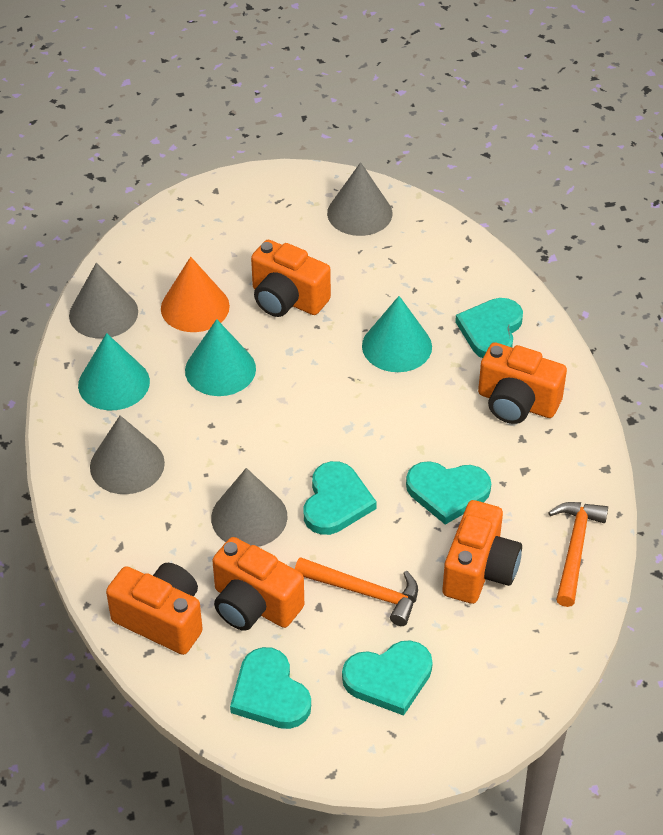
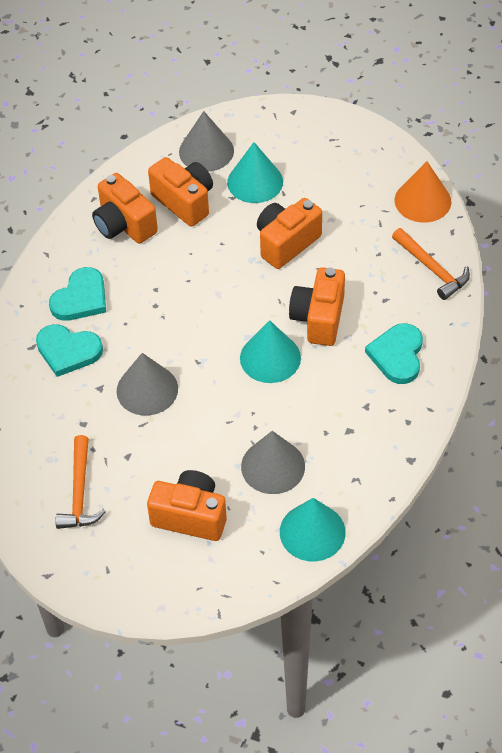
grey cone: [69,263,138,339] [90,415,165,494] [211,468,288,547] [327,162,392,236] = 4 -> [117,353,178,416] [179,111,234,172] [241,431,305,494] = 3
turquoise heart: [230,647,311,729] [304,461,377,535] [342,640,433,716] [406,461,491,525] [455,298,523,358] = 5 -> [36,324,103,377] [49,267,106,321] [365,323,423,384] = 3

